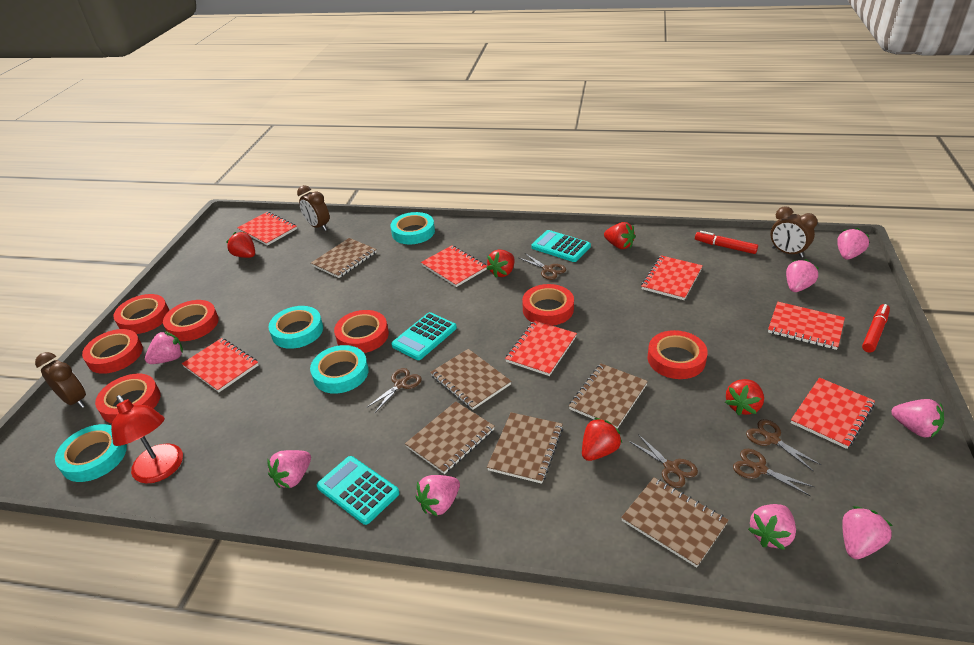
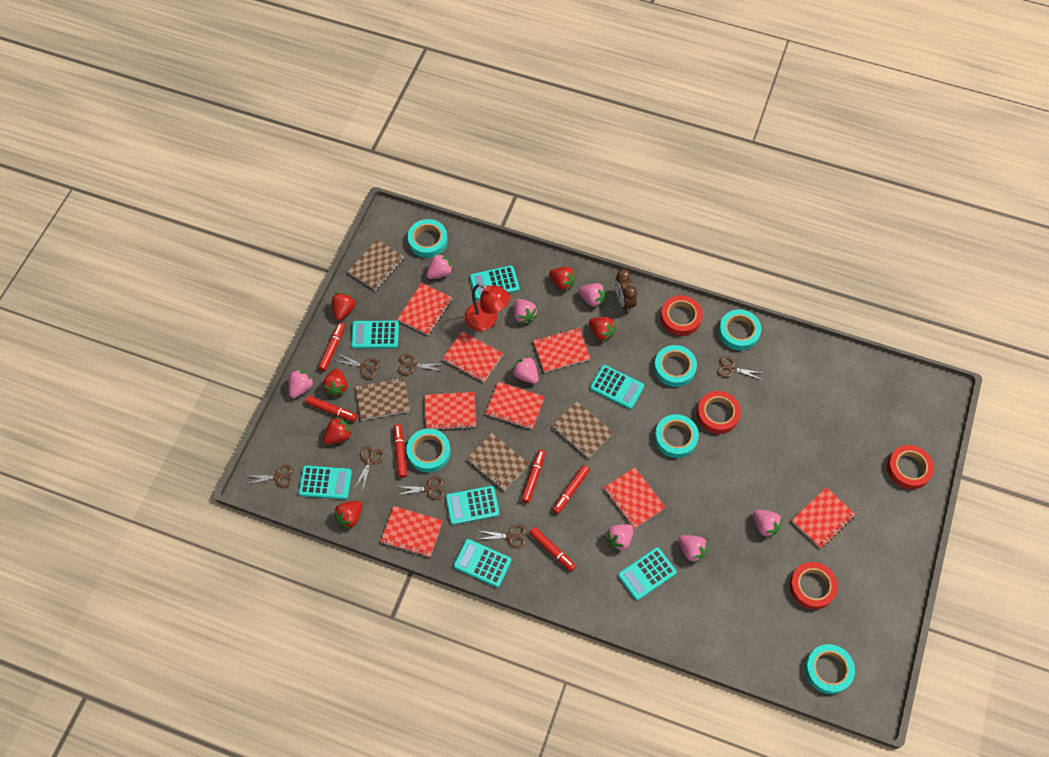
brown clock: [35,352,86,408] [297,185,329,231] [770,206,818,258] = 3 -> [615,269,637,312] = 1
brown notebook: [311,238,377,278] [405,401,495,474] [430,349,511,410] [487,412,563,484] [569,364,648,429] [621,478,729,567] = 6 -> [348,239,404,290] [355,377,410,421] [466,433,530,491] [551,401,614,459] = 4
brown scissors: [366,368,422,413] [519,253,566,280] [629,434,698,488] [733,449,814,496] [746,419,821,472] = 5 -> [247,465,293,488] [334,353,380,379] [354,446,384,492] [396,477,444,500] [398,354,442,375] [480,524,526,549] [717,356,762,380] = 7
red marker: [695,231,758,254] [862,304,890,353] = 2 -> [305,396,357,422] [318,323,345,371] [394,424,407,478] [521,450,545,503] [529,527,576,572] [552,465,590,514] = 6
red notebook: [182,338,259,392] [237,212,297,246] [421,245,487,287] [505,320,577,376] [641,255,703,300] [768,302,845,350] [791,378,875,449] = 7 -> [380,506,443,557] [397,283,452,335] [425,392,476,430] [442,331,503,382] [485,382,545,430] [533,328,591,373] [604,467,666,529] [792,487,856,549] = 8
red strawberry: [226,232,255,258] [486,249,514,278] [582,418,622,461] [604,222,636,249] [725,379,764,415] = 5 -> [322,369,347,397] [323,417,352,444] [332,293,356,320] [334,501,362,529] [549,267,576,291] [589,317,616,342] = 6
red tape: [82,329,143,374] [95,374,160,424] [113,294,169,334] [163,300,219,341] [334,310,389,353] [522,284,574,326] [648,330,708,379] = 7 -> [660,295,703,336] [697,391,741,434] [789,562,838,610] [887,445,934,489] = 4
turquoise calculator: [317,456,399,525] [391,312,457,360] [531,230,591,262] = 3 -> [299,465,352,500] [351,321,399,349] [446,486,499,525] [453,539,512,587] [470,266,520,300] [590,365,644,409] [618,547,677,600] = 7
turquoise tape: [55,424,127,482] [268,306,323,349] [310,345,369,394] [390,212,435,244] = 4 -> [407,219,448,258] [407,428,451,473] [654,345,697,387] [655,414,699,458] [718,310,761,350] [805,644,855,694] = 6

